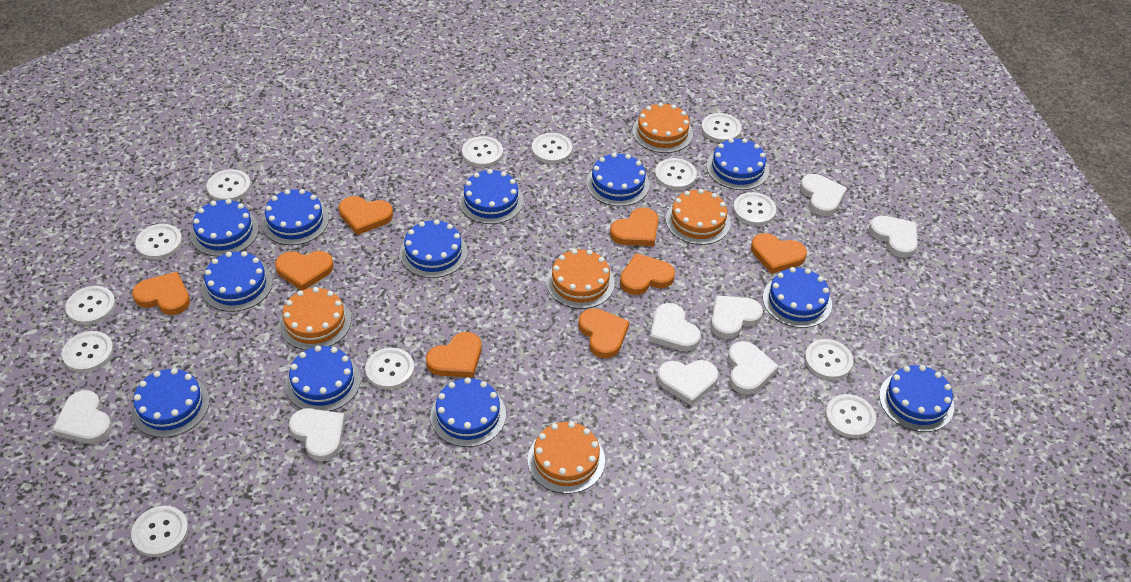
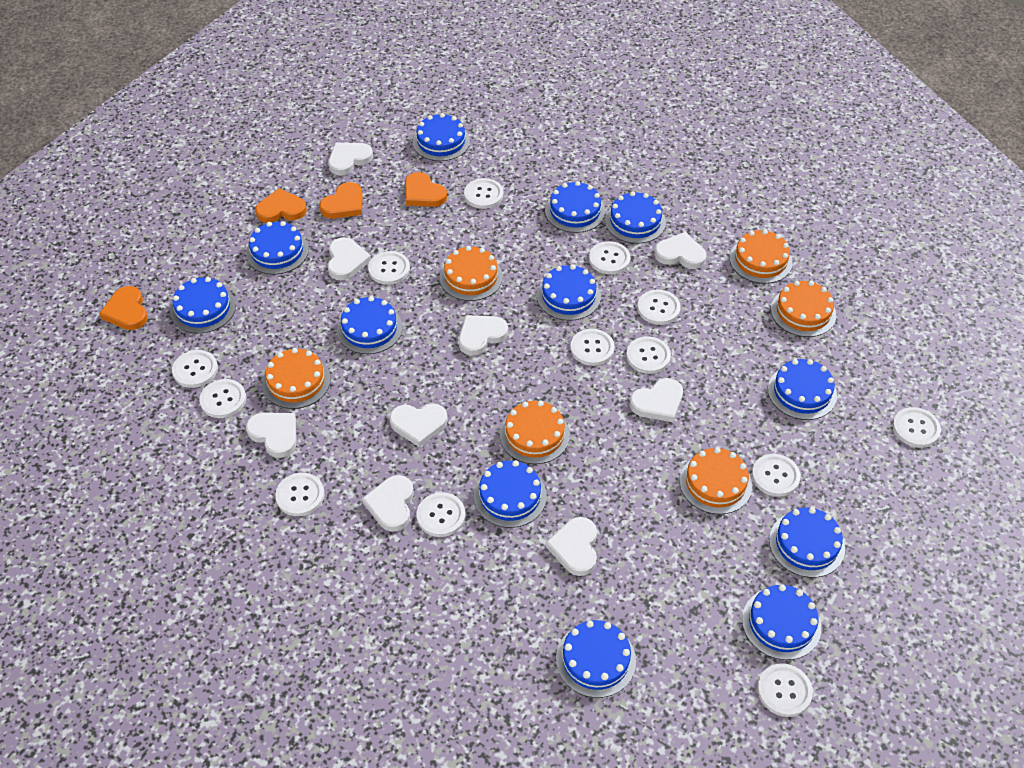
orange cake: [279,287,351,350] [527,421,605,494] [546,249,615,309] [632,102,693,153] [666,189,731,245] = 5 -> [262,348,331,409] [440,246,503,301] [500,401,570,464] [680,447,752,514] [730,229,793,284] [771,281,836,337] = 6
orange heart: [132,272,190,315] [275,251,334,291] [339,196,393,235] [426,332,481,378] [578,308,630,358] [610,208,658,246] [620,253,675,295] [751,233,807,274] = 8 -> [99,286,148,330] [255,188,307,223] [319,182,363,219] [405,172,447,207] = 4
white heart: [52,390,112,444] [289,408,345,461] [649,303,701,351] [657,360,718,406] [711,295,763,339] [728,341,779,395] [800,174,847,216] [869,216,918,258] = 8 -> [246,413,297,458] [327,237,371,281] [328,143,373,175] [362,475,414,532] [389,403,448,447] [459,315,508,356] [546,517,597,576] [630,378,683,422] [654,232,707,269] = 9

